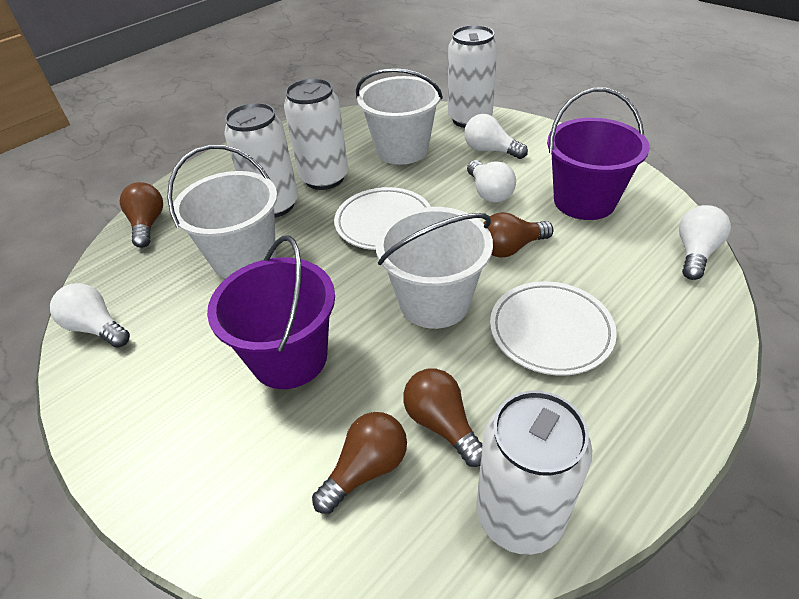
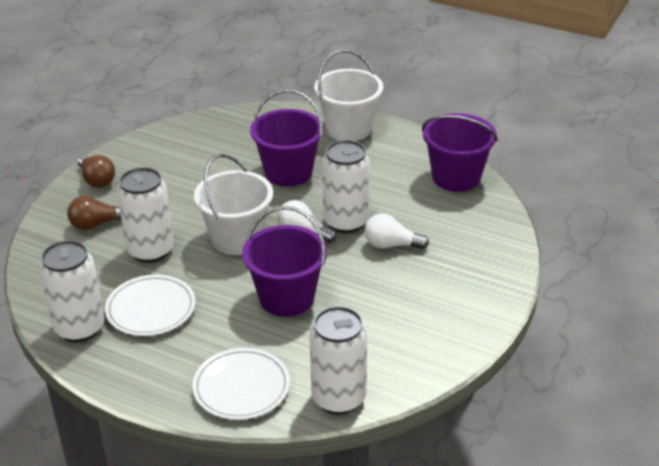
brown light bulb: [120,182,163,248] [312,412,407,514] [403,369,482,467] [483,212,553,258] = 4 -> [67,196,122,230] [78,155,115,188] = 2
purple bucket: [207,236,335,389] [547,88,650,220] = 2 -> [242,206,327,317] [250,89,323,187] [422,113,498,192] = 3
white bucket: [167,145,278,279] [356,68,443,165] [376,207,493,329] = 3 -> [194,153,273,255] [314,49,383,141] = 2
white light bulb: [50,283,130,348] [464,114,528,159] [467,160,516,203] [679,205,731,280] = 4 -> [277,200,336,243] [365,213,429,249] = 2

